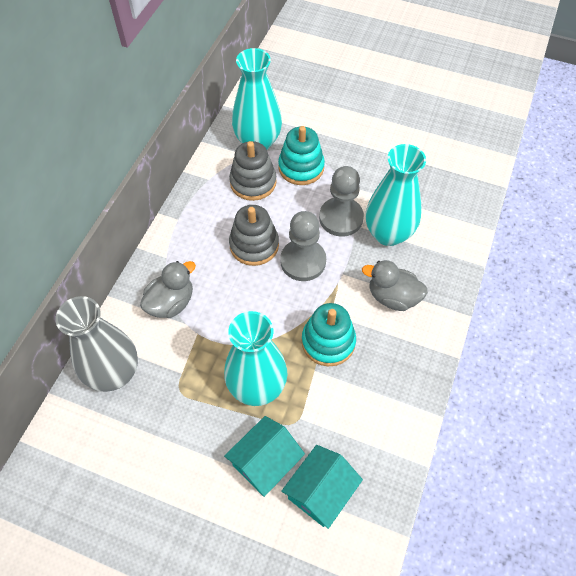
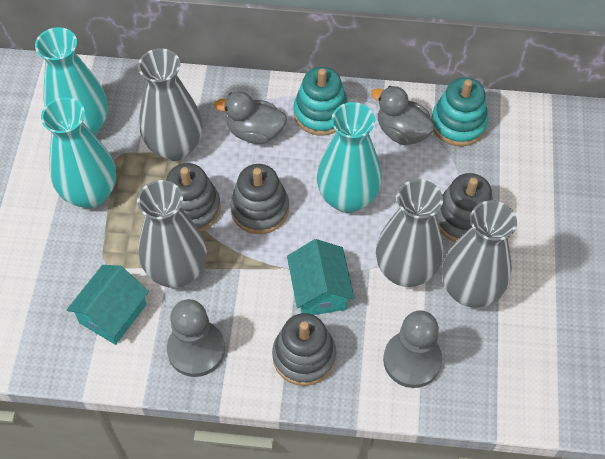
grey stacking toy: [229,141,277,201] [229,205,279,266] = 2 -> [166,163,221,232] [230,164,289,234] [272,313,336,386] [436,173,493,242] = 4
grey vase: [55,296,138,392] = 1 -> [137,180,207,288] [138,48,203,161] [376,179,443,287] [442,200,517,308] = 4

